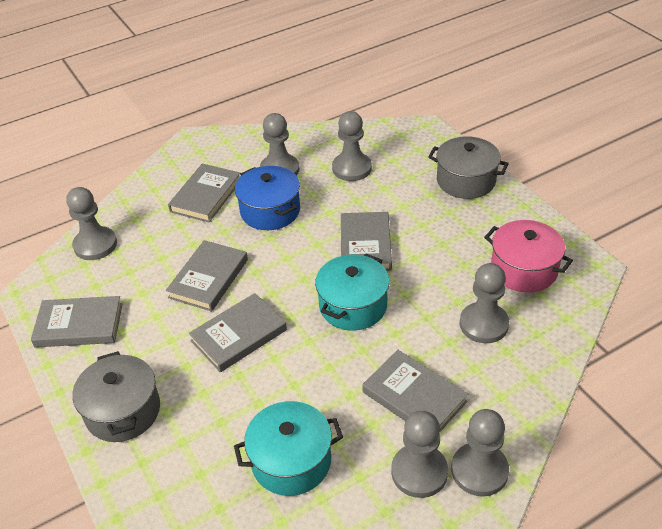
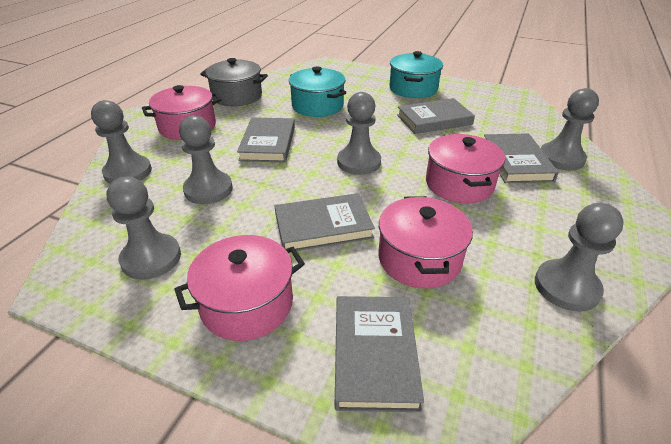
blue pot: [235,166,300,230] = 1 -> none = 0
grey book: [31,296,122,348] [166,240,248,312] [168,163,240,223] [189,293,287,372] [341,212,392,271] [362,350,468,432] = 6 -> [237,117,295,163] [275,193,375,251] [335,296,424,412] [397,98,475,134] [484,133,559,183] = 5
grey pot: [72,351,160,442] [428,136,509,199] = 2 -> [200,58,268,106] = 1
pink pot: [484,220,573,293] = 1 -> [142,85,221,140] [174,235,305,341] [379,196,473,289] [426,134,505,203] = 4

